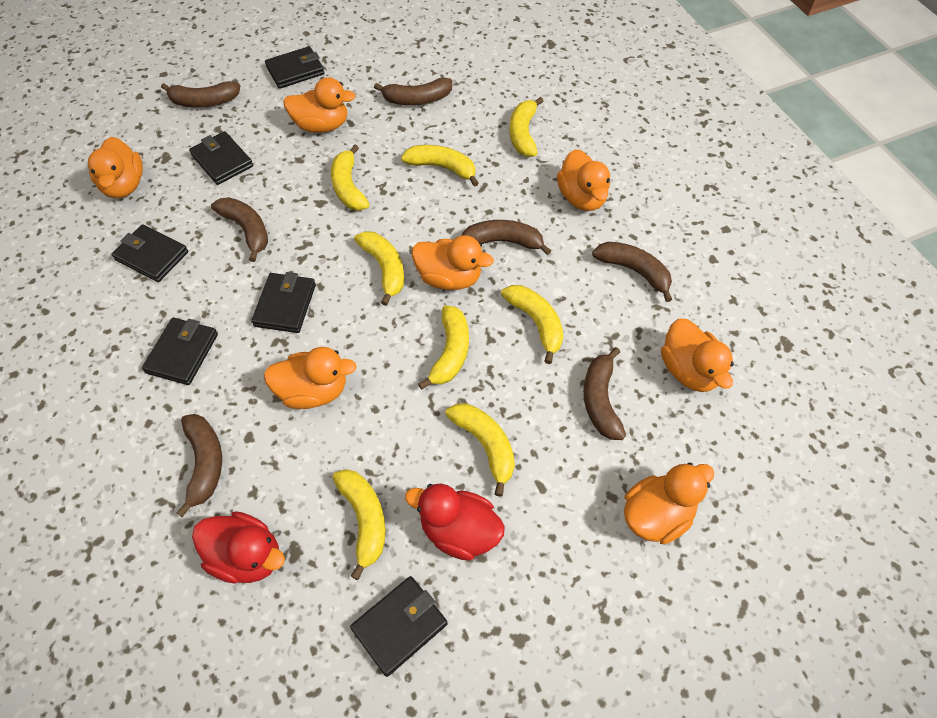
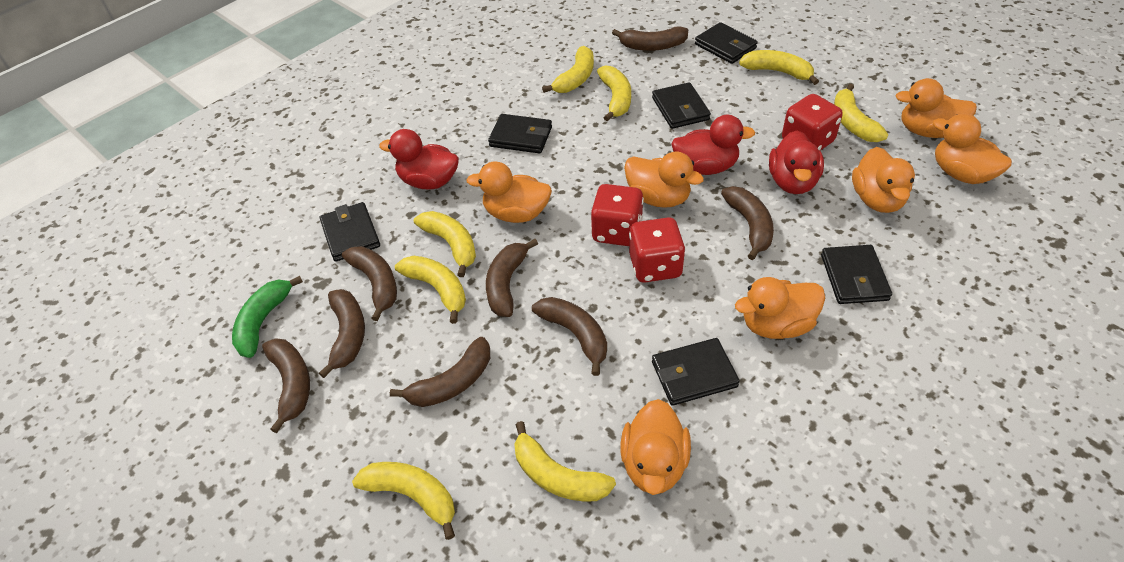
brown banana: [161,81,240,108] [176,414,222,517] [211,197,268,262] [374,78,452,105] [462,220,551,255] [583,347,626,440] [592,242,672,302] = 7 -> [262,338,310,433] [319,289,365,378] [342,246,397,321] [390,337,490,407] [486,239,538,317] [532,297,607,376] [612,26,688,51] [721,186,774,260] = 8
green banana: none = 0 -> [232,276,303,358] = 1
red dice: none = 0 -> [591,184,644,246] [629,217,686,282] [782,94,843,151] = 3
red duck: [192,511,285,584] [405,484,505,561] = 2 -> [379,129,459,190] [671,115,755,175] [769,130,824,194] = 3

